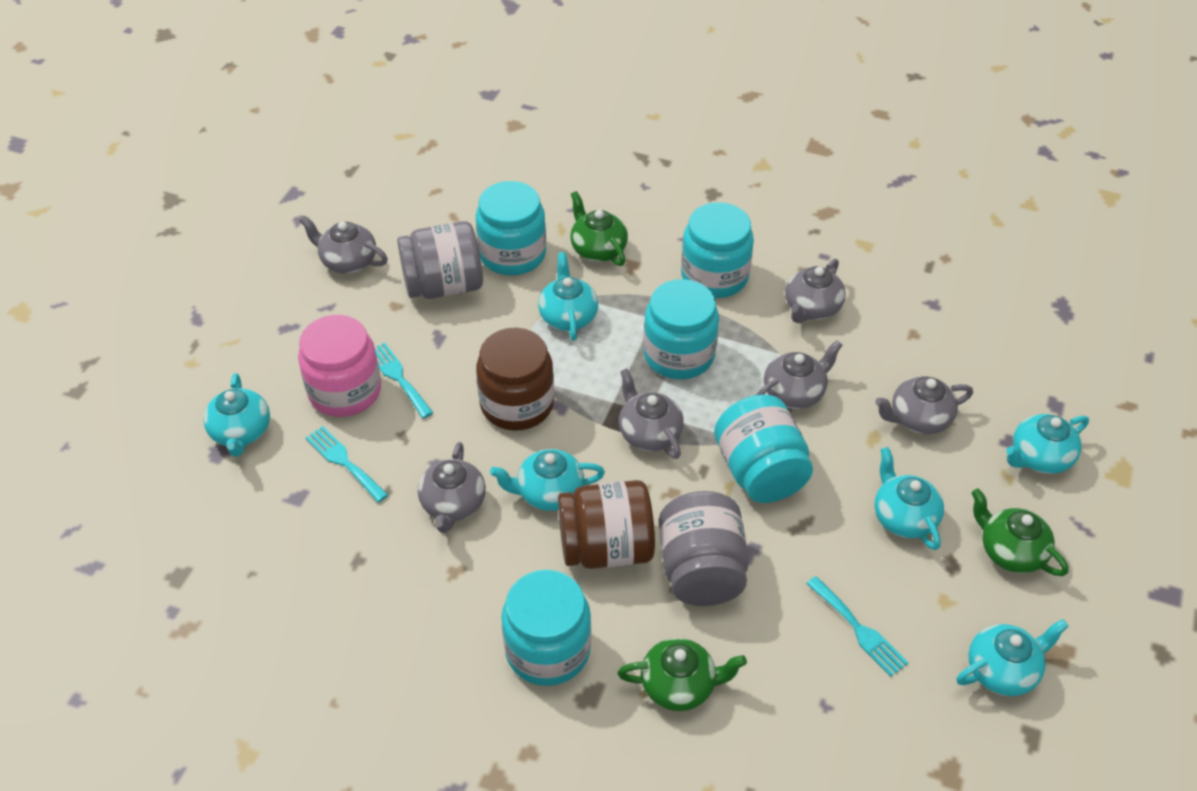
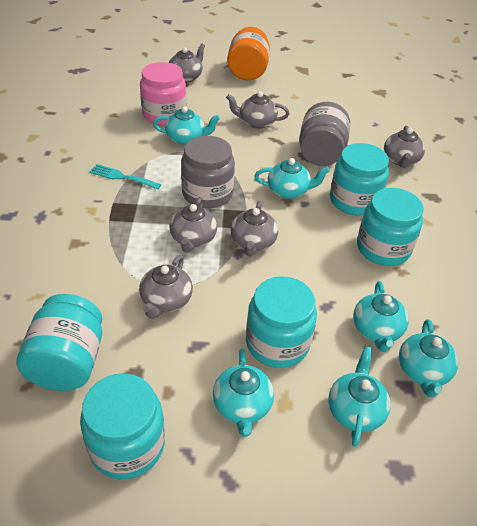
brown jar: [476,328,554,431] [558,480,655,569] = 2 -> none = 0
green teapot: [570,191,628,266] [618,638,747,711] [971,488,1068,576] = 3 -> none = 0
orange jar: none = 0 -> [227,27,270,81] = 1
turquoise fork: [305,426,388,503] [375,342,433,418] [806,576,909,677] = 3 -> [90,164,161,189] = 1

